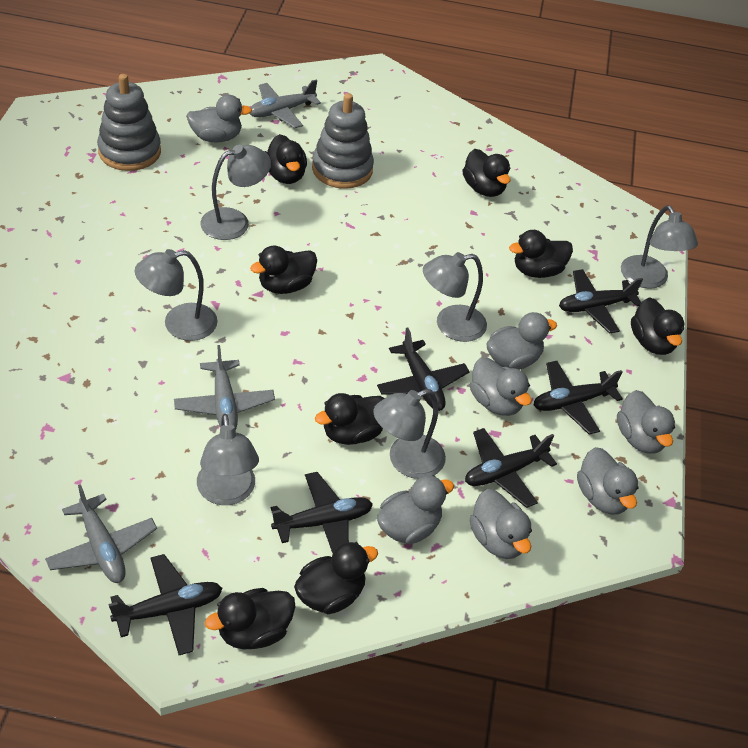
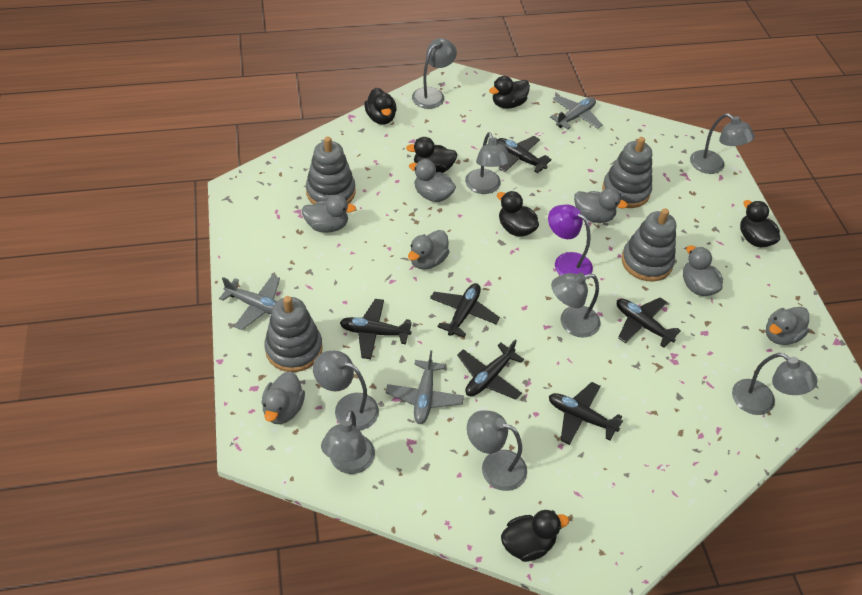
black duck: [205,588,296,649] [250,246,317,294] [265,134,307,184] [294,542,378,614] [315,393,385,445] [462,149,511,197] [509,230,573,278] [631,297,684,355] = 8 -> [364,88,397,125] [406,137,458,173] [489,76,530,109] [497,191,539,237] [501,510,569,562] [740,200,780,247] = 6
grey lamp: [135,249,218,341] [197,414,259,505] [201,145,271,240] [373,389,446,479] [423,252,487,342] [621,205,698,289] = 6 -> [313,351,379,430] [321,410,375,474] [412,38,457,109] [465,132,511,194] [467,410,527,491] [551,273,600,338] [690,113,755,174] [732,353,818,415] = 8
grey stacking toy: [97,74,161,171] [312,93,374,189] = 2 -> [264,296,323,372] [306,137,355,204] [602,137,652,208] [621,208,676,282] = 4
purple lamp: none = 0 -> [548,204,593,276] = 1

